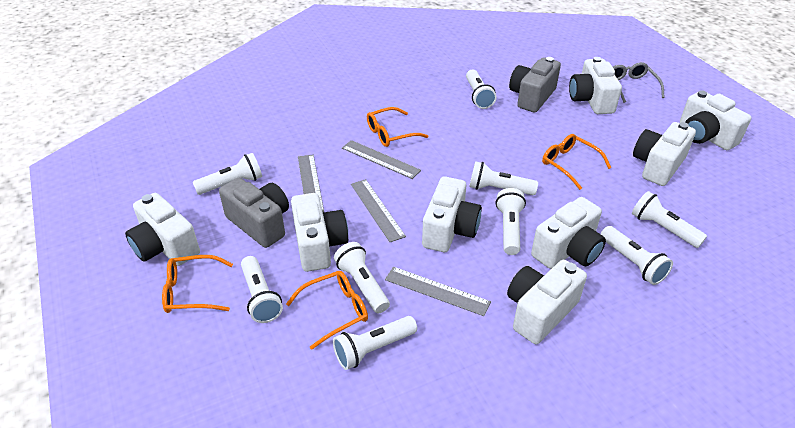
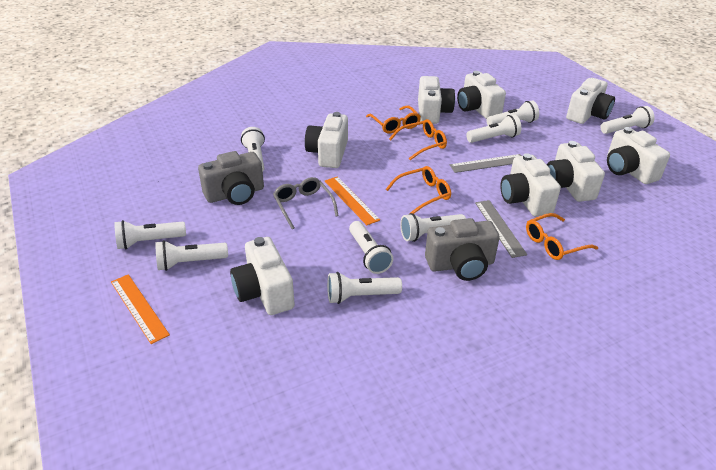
grey ruler: [298,155,324,212] [342,140,421,179] [351,179,406,242] [385,267,491,316] = 4 -> [450,154,521,173] [475,200,527,258] = 2
orange ruler: none = 0 -> [111,274,170,344] [325,177,380,225] = 2

